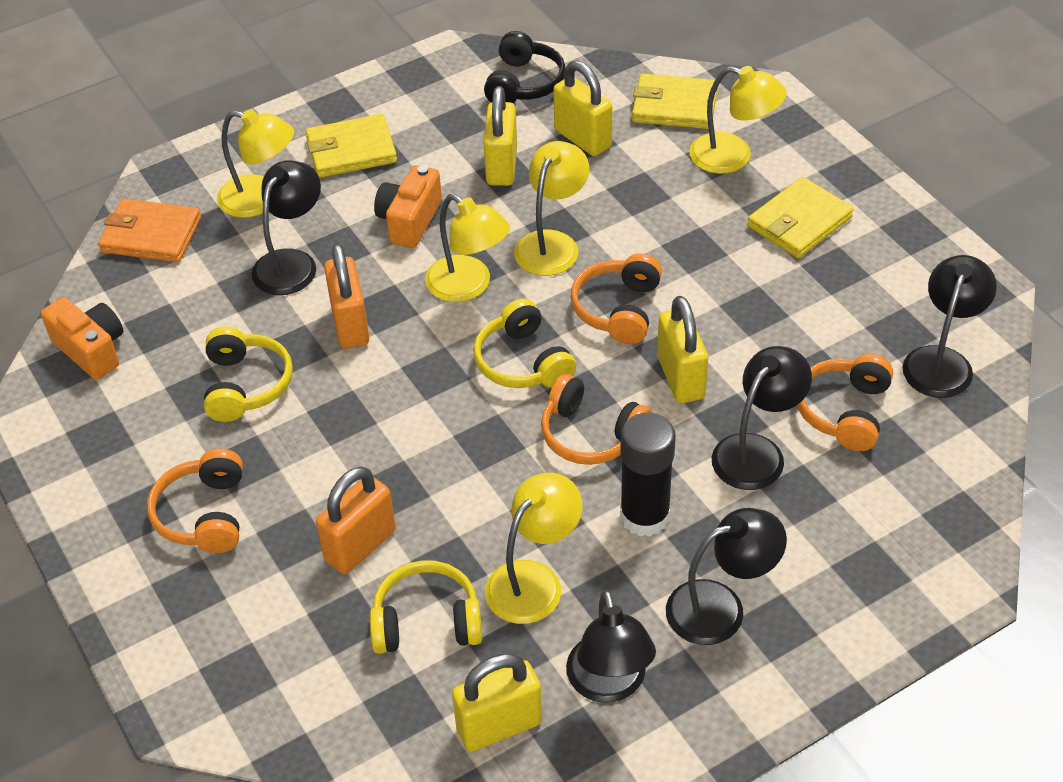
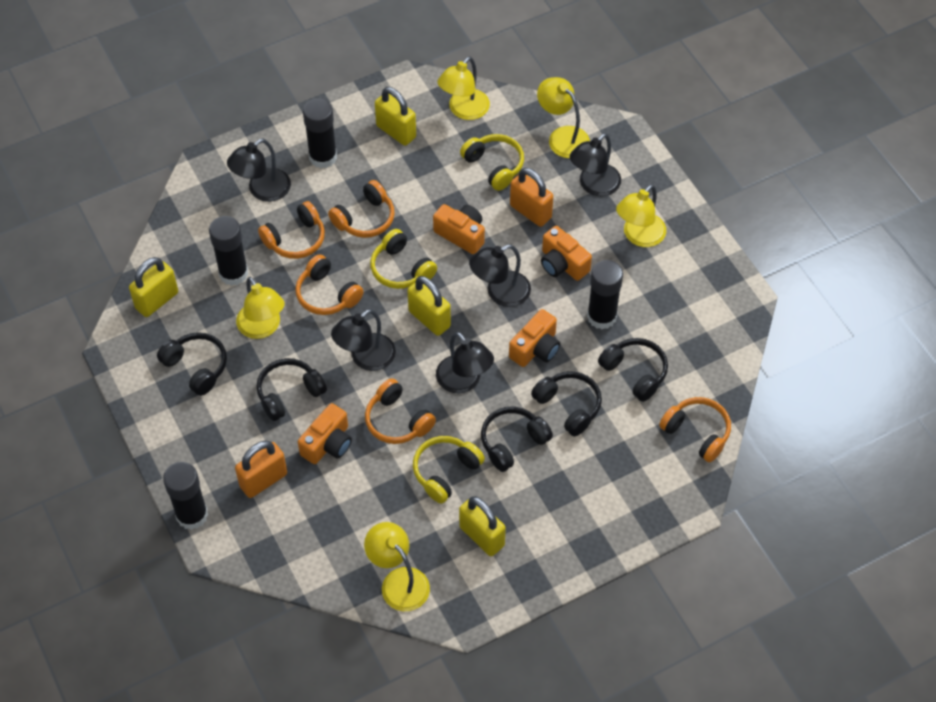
black glue stick: [620,413,676,537] = 1 -> [163,462,208,530] [209,216,248,286] [303,98,337,168] [587,260,623,330] = 4
black headphones: [484,31,566,103] = 1 -> [157,332,227,396] [256,358,327,421] [481,407,553,472] [531,371,602,436] [598,338,668,402] = 5
orange camera: [41,297,123,380] [374,165,442,248] = 2 -> [298,403,352,464] [433,204,485,254] [509,309,560,367] [541,226,592,281] = 4
orange headphones: [147,449,243,553] [541,374,651,465] [570,254,662,344] [797,354,893,451] = 4 -> [258,201,325,259] [295,254,364,315] [328,180,395,238] [365,378,436,444] [659,397,731,463] = 5
orange wallet: [98,199,201,262] = 1 -> none = 0
yellow wallet: [306,114,397,178] [632,74,718,129] [747,177,854,258] = 3 -> none = 0

